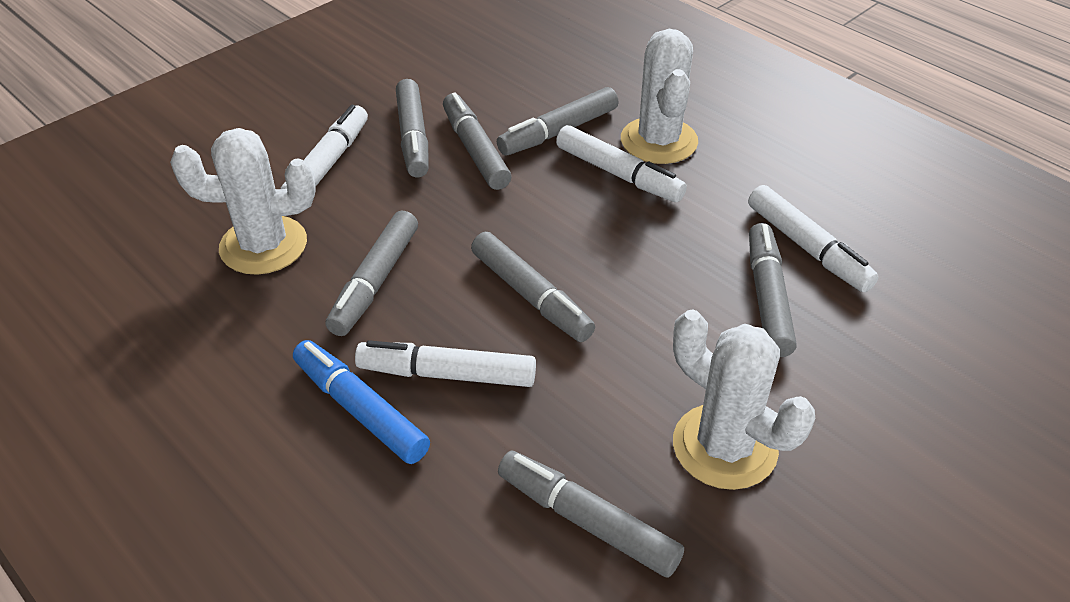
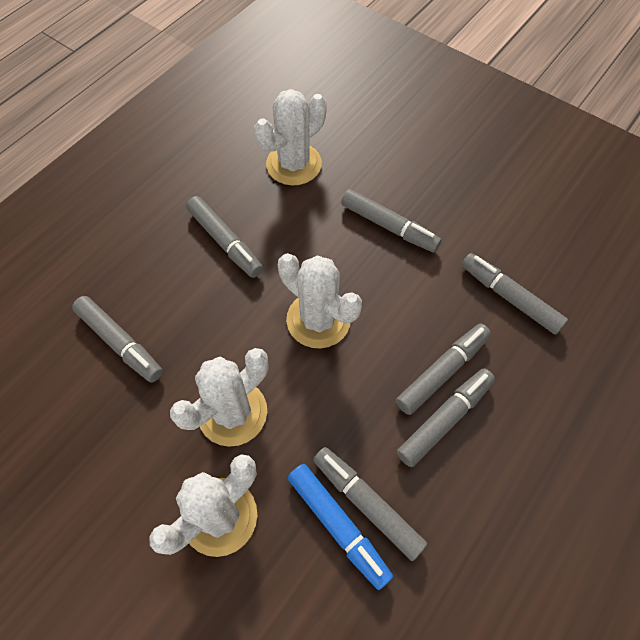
white cactus: [170,128,316,275] [621,29,698,164] [673,310,815,490] = 3 -> [149,454,257,557] [170,348,269,447] [254,89,327,186] [278,253,362,349] = 4
white marker: [280,105,368,189] [355,340,536,387] [556,125,687,202] [748,185,879,292] = 4 -> none = 0

